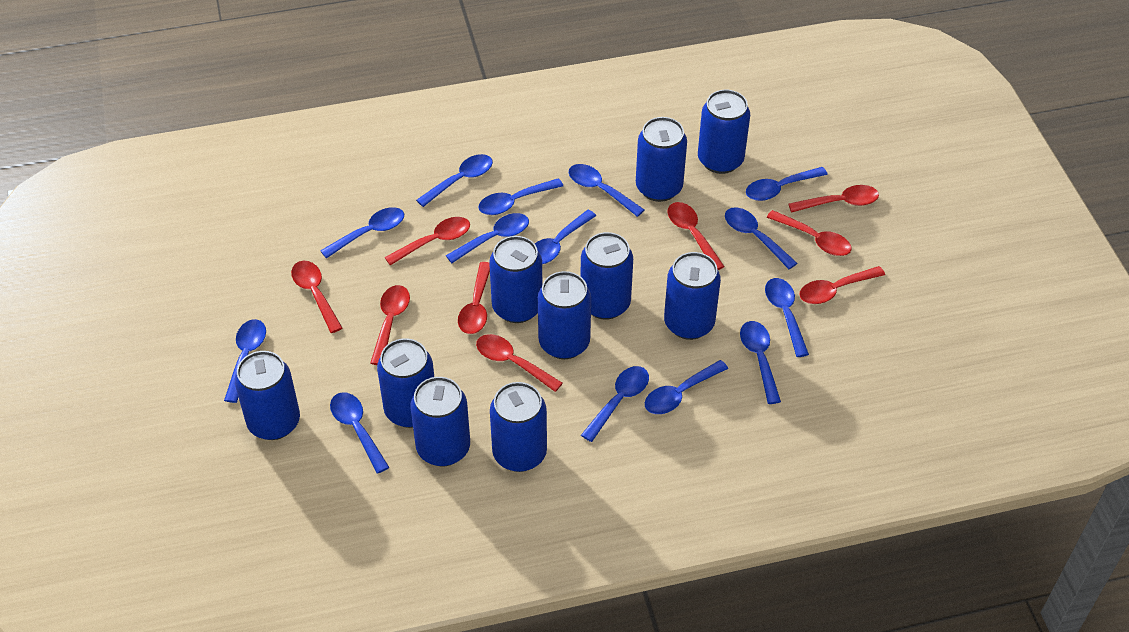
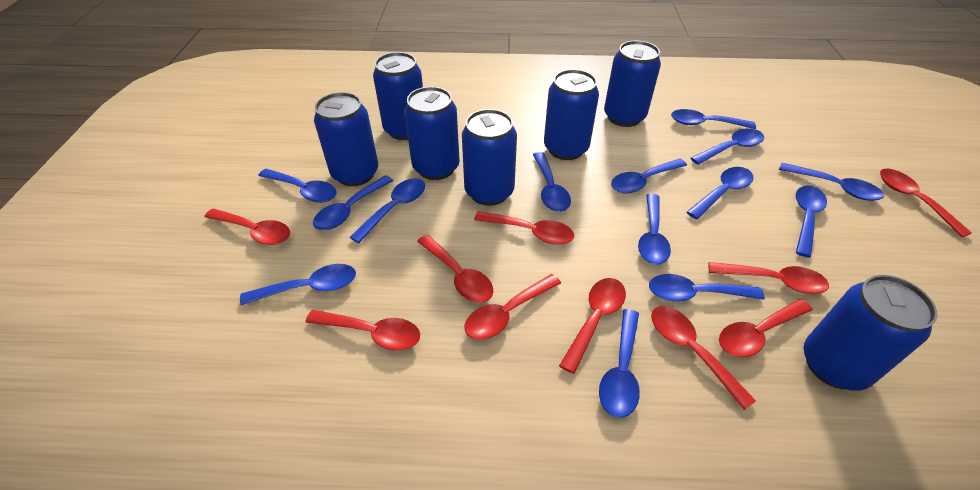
blue can: [235,351,300,440] [377,338,434,428] [410,377,470,466] [489,236,542,323] [490,382,547,472] [538,271,591,359] [581,232,633,320] [636,117,687,202] [664,252,721,340] [698,90,750,174] = 10 -> [314,92,378,186] [373,52,423,140] [404,86,460,180] [462,109,517,206] [544,69,599,160] [604,41,661,127] [803,275,938,391] = 7
red spoon: [291,261,342,333] [370,285,410,365] [384,217,470,265] [458,262,490,334] [476,334,563,392] [667,202,725,270] [767,210,852,256] [788,185,879,213] [799,266,885,304] = 9 -> [204,209,290,245] [306,310,420,350] [417,235,493,303] [465,274,561,340] [474,211,574,245] [559,278,626,374] [651,306,756,410] [709,262,829,294] [719,299,812,357] [880,169,972,237] = 10

